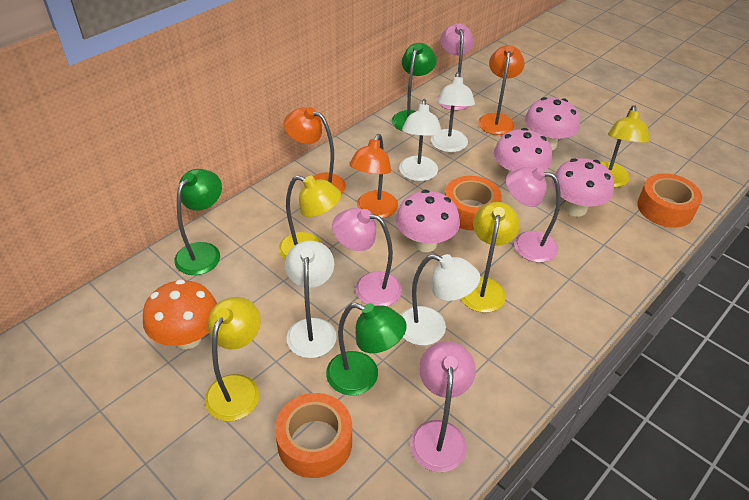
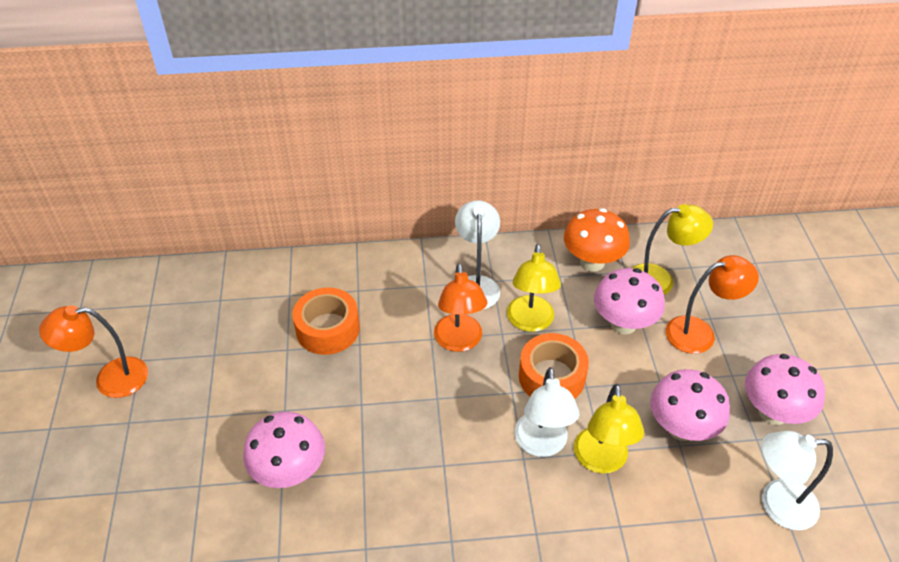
green lamp: [174,169,222,275] [326,303,407,395] [392,43,437,131] = 3 -> none = 0
orange tape: [275,393,352,478] [445,176,502,231] [637,173,702,228] = 3 -> [292,287,360,355] [519,333,589,399] = 2
pink lamp: [332,208,402,306] [410,341,476,472] [437,23,474,111] [506,167,561,263] = 4 -> none = 0
white lamp: [285,241,337,358] [399,99,442,181] [401,254,480,346] [431,72,475,152] = 4 -> [455,200,500,310] [514,367,579,457] [761,431,833,530] = 3
yellow lamp: [205,297,260,421] [279,176,341,260] [461,202,520,313] [600,105,650,187] = 4 -> [507,244,561,332] [574,384,644,474] [632,204,713,295] = 3

